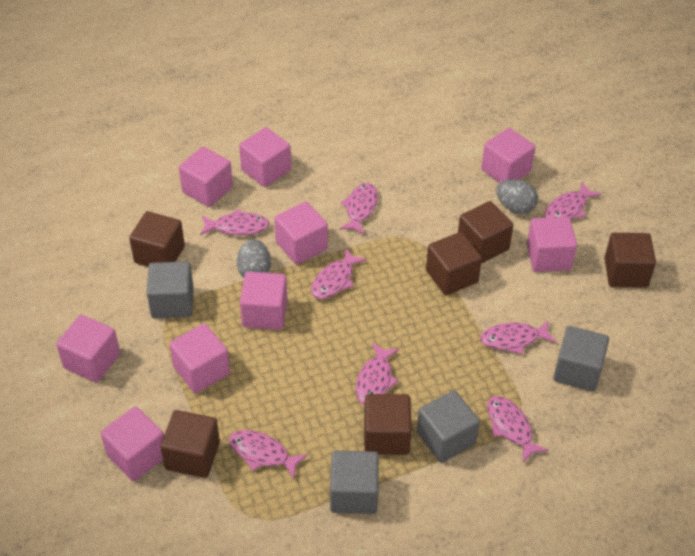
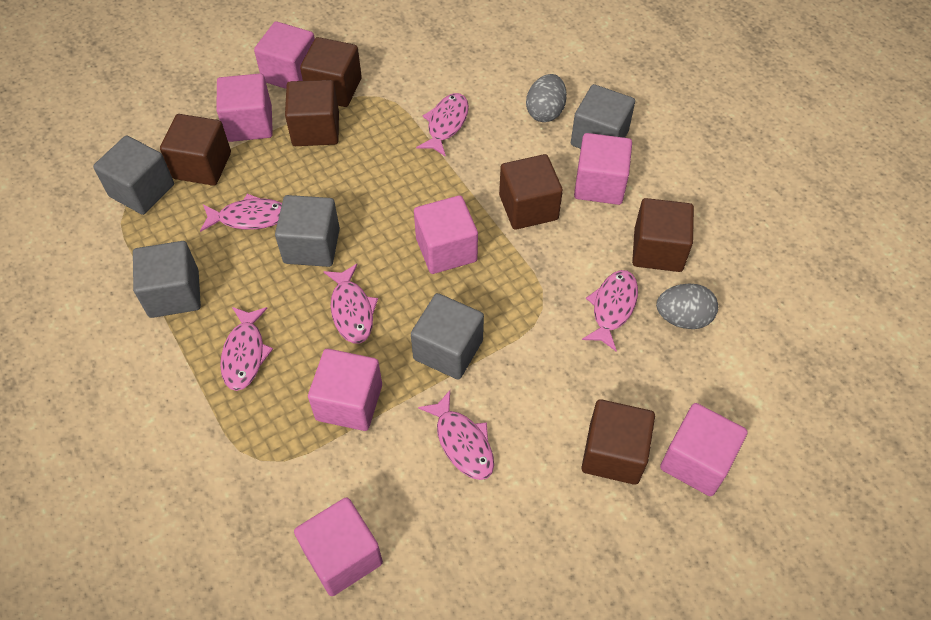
grey cube: [147,262,194,318] [330,451,379,514] [417,390,480,463] [553,326,609,392] = 4 -> [93,136,174,215] [133,241,201,318] [275,195,340,267] [411,293,484,380] [571,84,635,149] = 5
pink cube: [56,315,120,383] [101,406,164,481] [169,323,230,393] [179,147,233,207] [239,127,291,187] [240,272,287,330] [274,201,328,265] [481,128,536,183] [527,217,577,272] = 9 -> [216,73,273,142] [254,21,315,89] [294,497,383,596] [308,349,382,431] [414,195,478,274] [574,133,632,205] [660,403,748,496] = 7
pink fish: [200,209,270,236] [229,430,308,479] [311,248,367,299] [339,183,378,235] [356,343,399,405] [480,320,556,354] [487,396,548,463] [545,182,601,219] = 8 -> [200,194,282,232] [220,307,273,391] [323,264,378,344] [416,93,469,157] [418,390,494,480] [582,270,638,352] = 6

